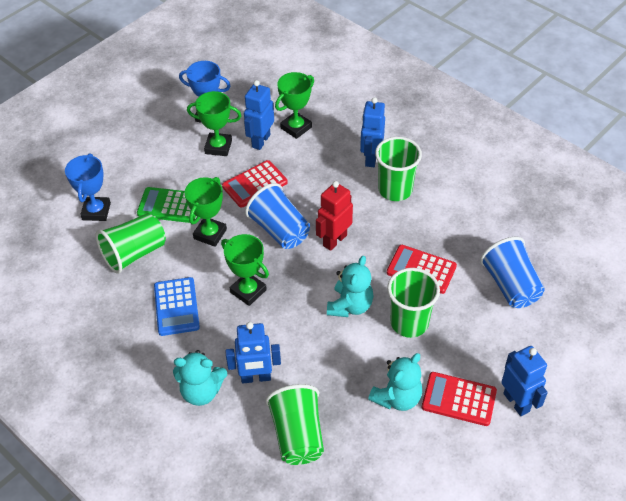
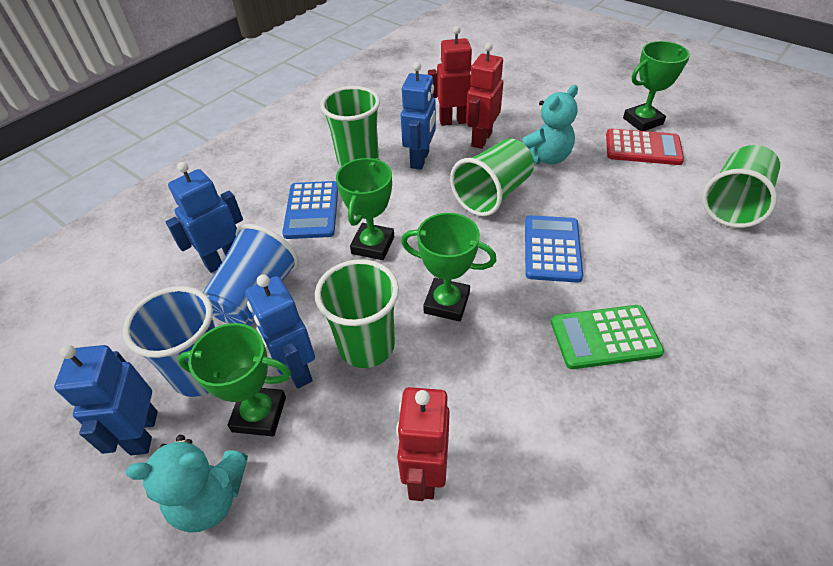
blue calculator: [154,277,200,336] = 1 -> [282,181,338,239] [525,215,583,283] = 2
blue trophy: [65,153,111,221] [179,61,230,123] = 2 -> none = 0
red calculator: [222,160,288,208] [387,245,457,294] [422,372,497,426] = 3 -> [606,129,684,165] = 1
red robot: [316,181,353,251] = 1 -> [396,387,450,501] [428,26,472,126] [466,42,504,149] = 3
turquoise teddy bear: [173,350,227,406] [327,256,374,317] [368,353,422,411] = 3 -> [126,435,248,533] [523,85,578,165] = 2

